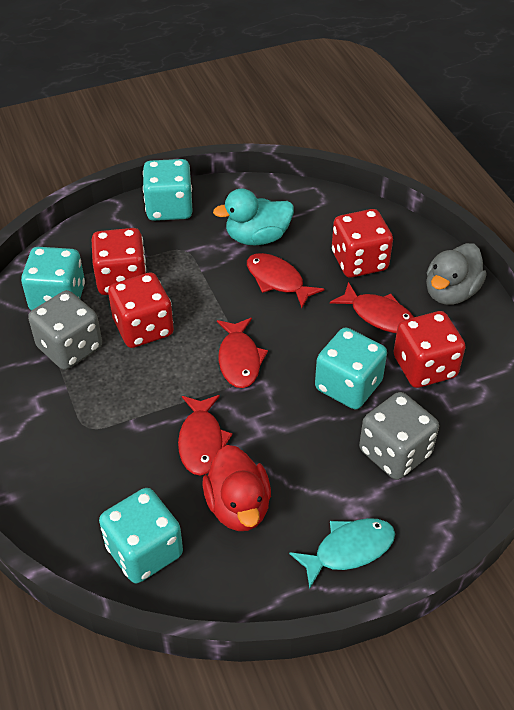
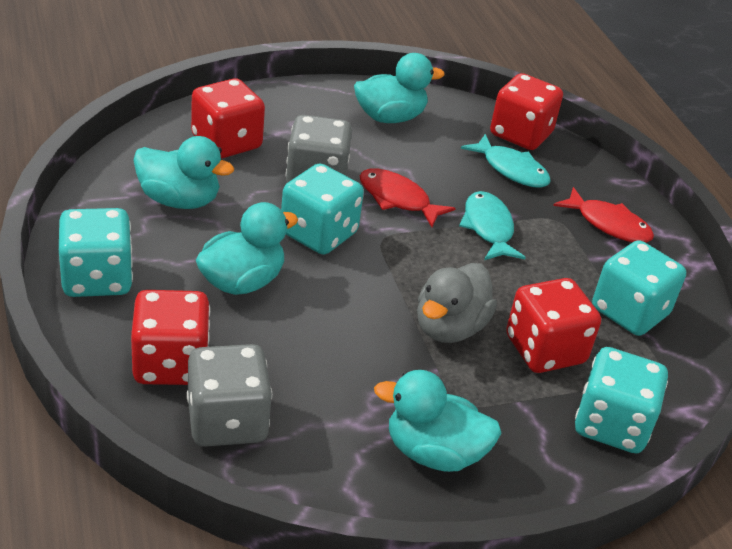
red duck: [202,445,271,531] = 1 -> none = 0
red fish: [178,395,232,475] [217,318,268,388] [247,253,324,308] [330,282,414,333] = 4 -> [360,169,456,227] [553,187,654,243] = 2
turquoise duck: [213,189,294,245] = 1 -> [133,136,234,209] [196,202,298,295] [354,53,445,123] [374,370,502,472] = 4
turquoise fish: [289,518,395,589] = 1 -> [459,191,526,260] [461,134,551,188] = 2

